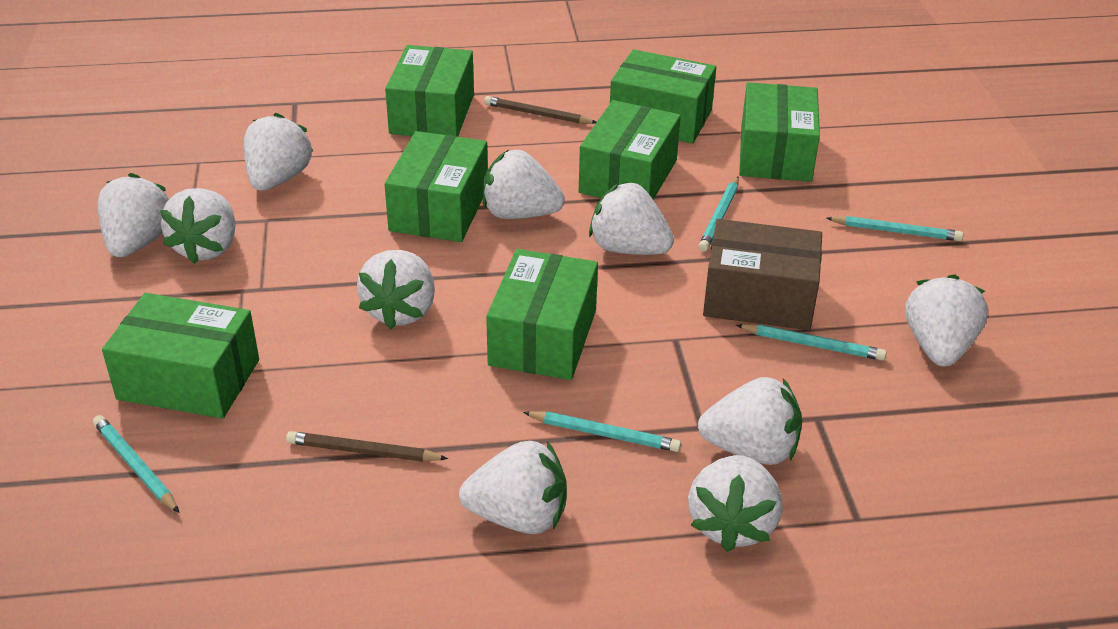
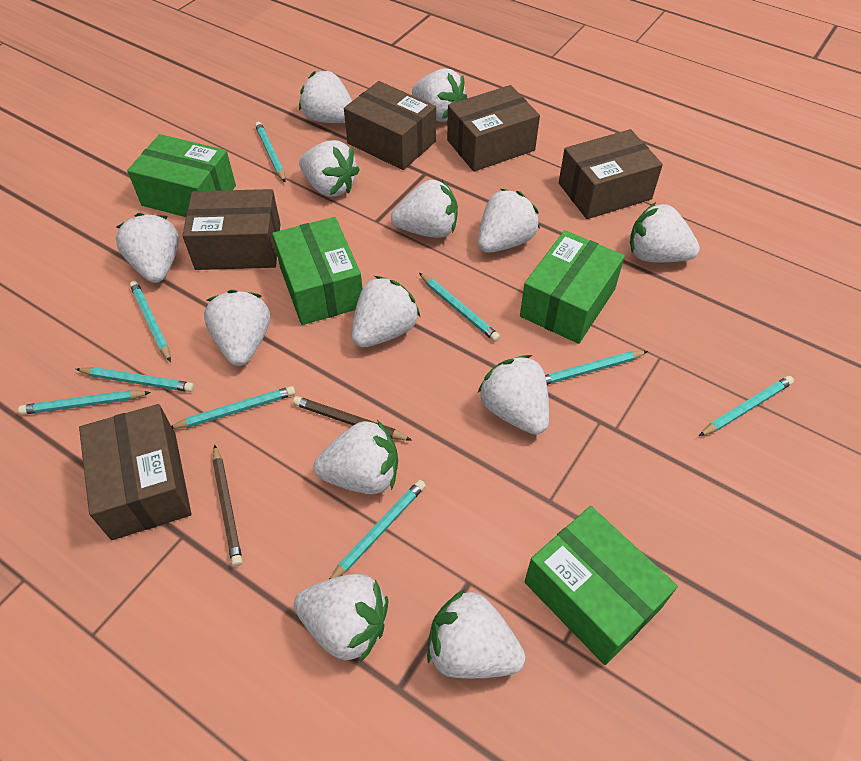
brown box: [703,219,822,330] = 1 -> [79,404,191,540] [182,189,281,270] [344,81,436,170] [447,85,540,172] [559,129,663,219] = 5
green box: [102,293,259,419] [385,45,474,137] [385,131,488,242] [486,249,598,380] [579,100,681,200] [610,49,716,144] [739,82,820,182] = 7 -> [127,134,236,217] [272,217,363,325] [520,230,625,344] [524,506,678,665] = 4
turquoise pencil: [93,415,179,513] [523,411,681,452] [699,177,739,251] [736,324,887,361] [826,216,963,241] = 5 -> [18,390,151,415] [76,367,194,392] [130,281,171,362] [171,386,295,429] [255,122,286,182] [329,480,426,579] [419,273,500,342] [545,351,648,385] [699,376,794,436] = 9
white strawberry: [98,173,169,257] [160,188,236,264] [244,113,313,191] [357,250,435,329] [459,441,567,534] [483,150,565,219] [589,182,674,255] [688,455,782,552] [698,377,802,465] [905,274,988,367] = 10 -> [116,213,179,283] [204,290,270,366] [294,574,388,662] [299,70,352,123] [299,140,360,197] [314,420,398,494] [351,276,420,347] [391,180,458,238] [412,69,467,122] [427,589,525,678] [478,189,540,253] [478,355,549,435] [630,202,700,262] = 13

